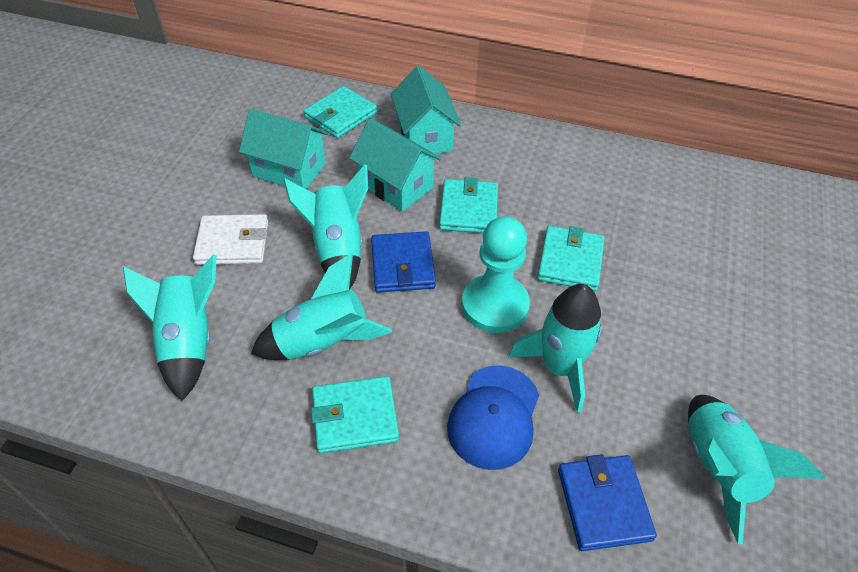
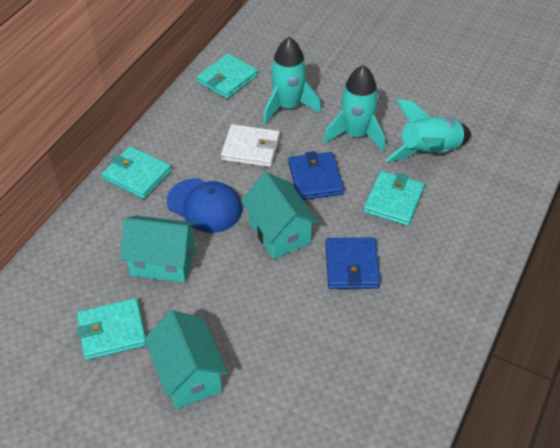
turquoise pawn: [462,216,530,333] = 1 -> none = 0
turquoise rocket: [123,254,217,401] [251,253,392,360] [283,165,368,290] [509,284,602,413] [688,395,825,544] = 5 -> [263,37,322,124] [323,65,385,152] [386,99,471,162] = 3

